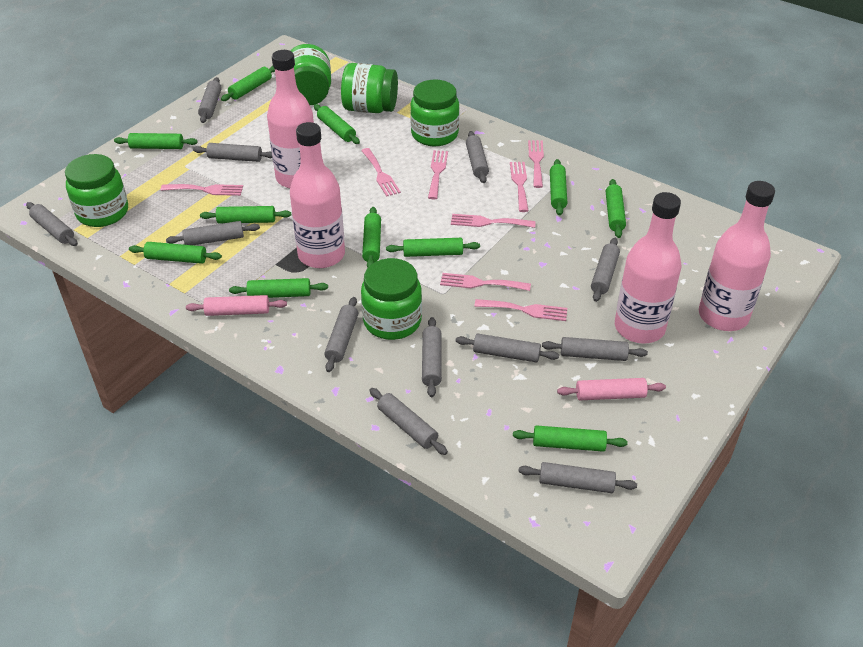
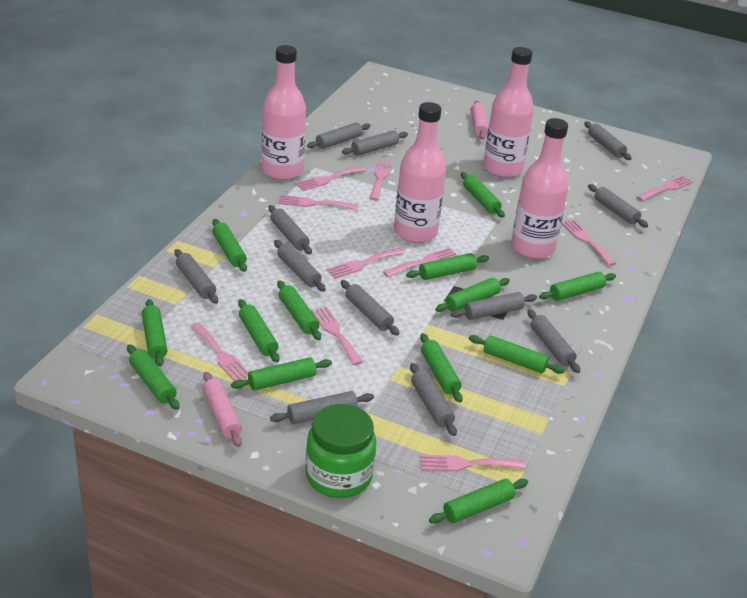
green jar: [65,154,128,227] [290,44,331,105] [341,63,398,113] [361,258,422,340] [410,80,459,146] = 5 -> [305,404,376,498] = 1
green rolling pin: [114,133,198,149] [129,242,222,264] [200,206,291,223] [221,66,275,101] [229,278,328,298] [314,104,360,144] [362,207,381,267] [386,238,480,257] [513,425,628,452] [550,159,567,216] [606,179,626,238] = 11 -> [127,344,179,410] [142,299,167,366] [212,219,247,272] [231,357,332,391] [238,299,280,362] [277,280,321,340] [406,253,489,280] [420,333,463,403] [429,479,528,524] [435,278,510,312] [461,172,505,218] [469,335,565,374] [539,272,616,301] = 13
pink fork: [161,184,243,196] [361,148,401,197] [428,150,448,199] [440,273,531,291] [451,214,536,228] [474,299,567,321] [510,162,529,212] [528,140,544,188] = 8 -> [190,322,249,381] [278,195,359,210] [295,166,366,191] [311,306,363,365] [326,248,405,279] [370,160,392,201] [383,248,459,277] [420,454,525,471] [562,220,616,266] [637,175,693,201] = 10

